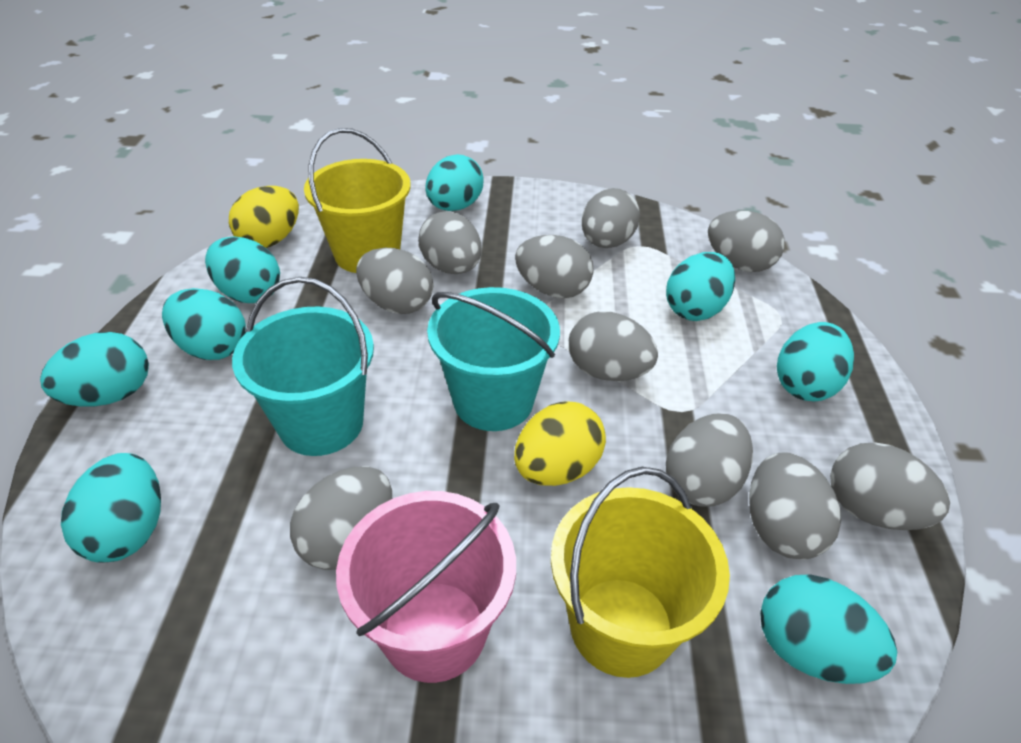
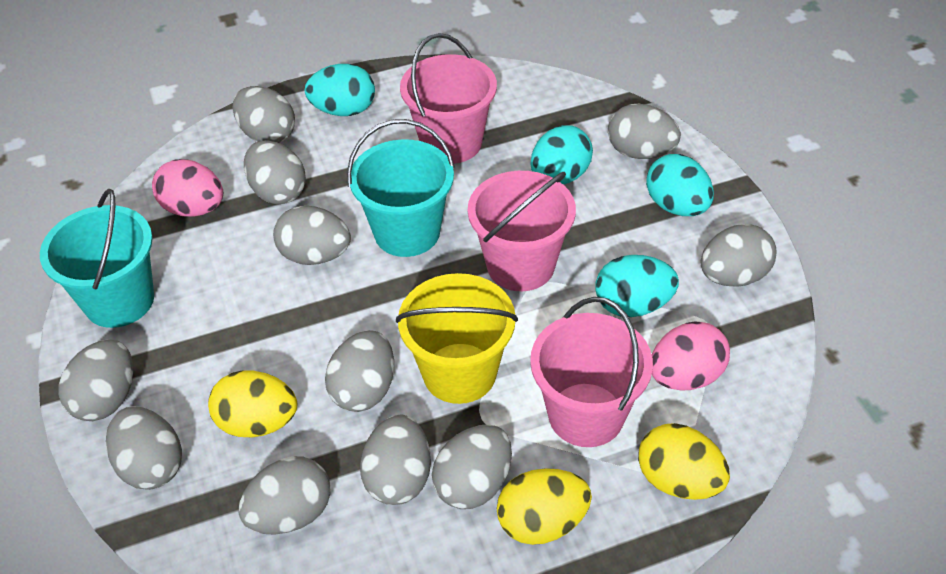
grey egg: [290,466,392,570] [356,248,433,314] [418,211,482,274] [515,235,594,298] [569,311,658,381] [582,188,640,248] [666,413,753,507] [708,210,785,272] [749,452,841,560] [830,442,950,530] = 10 -> [58,340,133,421] [106,406,182,490] [233,86,295,143] [238,456,331,535] [244,140,306,204] [273,206,351,265] [325,330,394,412] [360,415,431,505] [432,424,512,509] [608,104,681,159] [701,224,777,287] = 11
pink bucket: [336,491,516,683] = 1 -> [400,33,497,164] [468,171,576,291] [530,297,653,447] = 3
pink egg: none = 0 -> [152,159,223,217] [652,321,730,391] = 2
turquoise egg: [40,332,149,407] [61,453,161,563] [162,288,246,360] [205,236,280,303] [426,154,484,211] [666,252,735,321] [760,575,897,684] [777,322,854,402] = 8 -> [304,64,375,116] [530,125,593,185] [595,255,679,317] [646,154,714,216] = 4
yellow bucket: [304,128,411,273] [551,467,730,678] = 2 -> [396,273,518,404] = 1
yellow egg: [229,186,299,248] [514,401,606,486] = 2 -> [208,370,297,437] [497,468,592,545] [638,423,730,500] = 3

